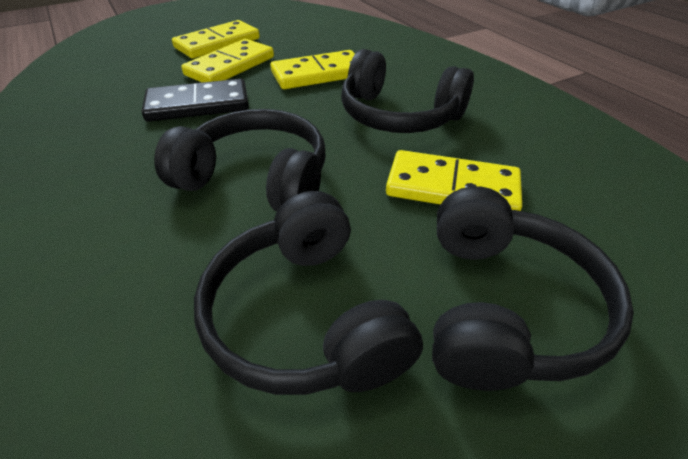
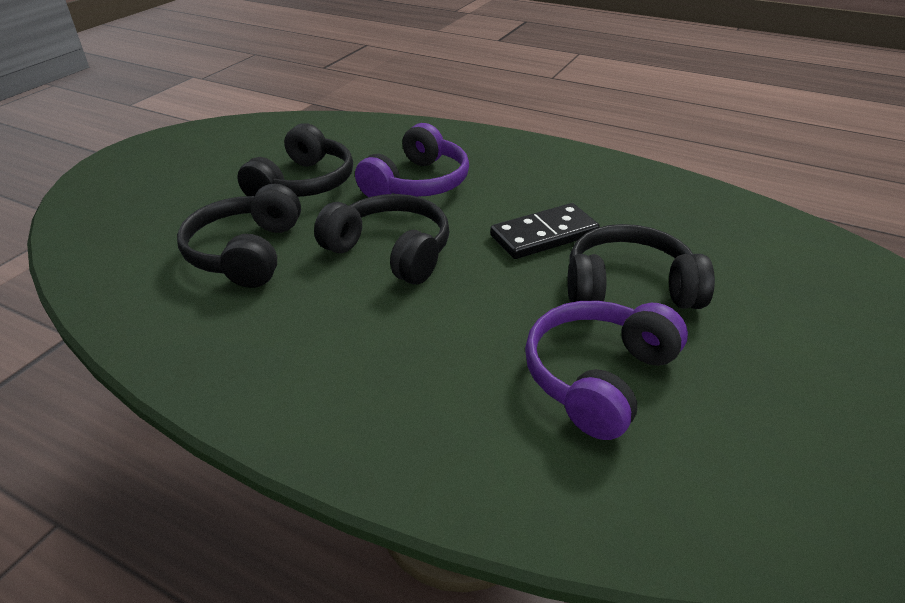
purple headphones: none = 0 -> [355,123,469,197] [525,301,688,440] = 2
yellow domino: [172,20,260,59] [181,39,274,82] [270,50,355,89] [386,150,522,211] = 4 -> none = 0

